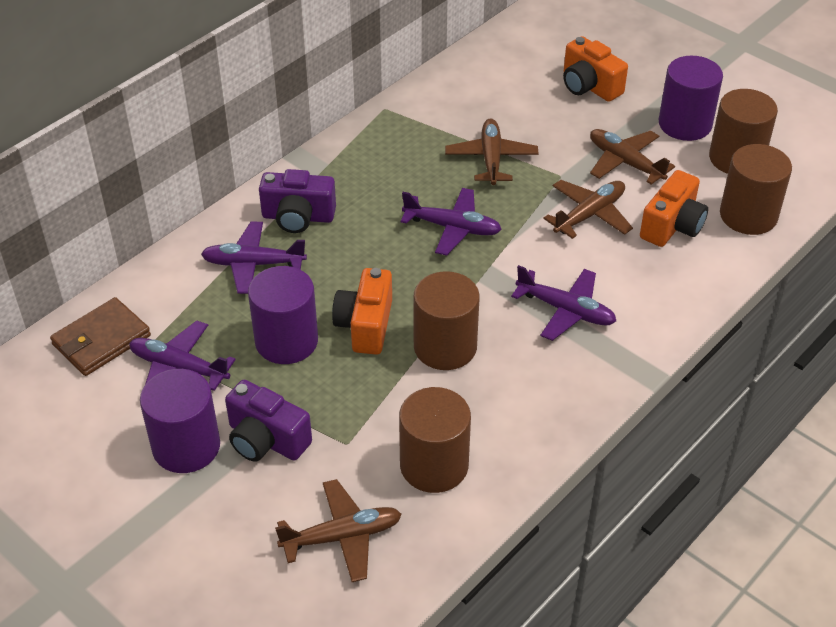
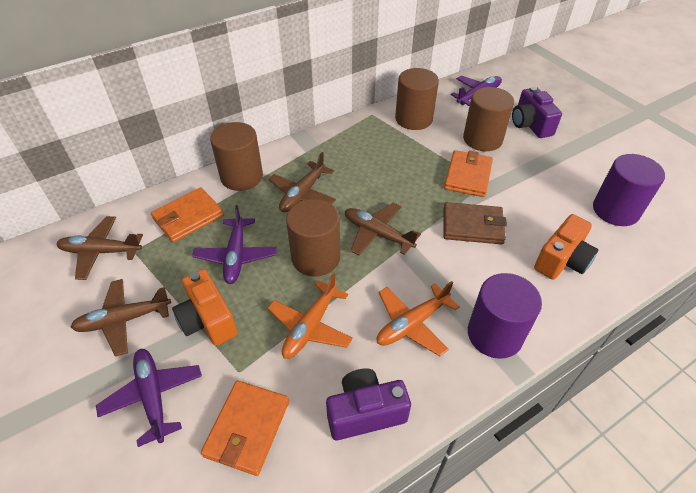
orange camera: [332,268,392,355] [563,36,628,102] [640,170,708,247] = 3 -> [172,269,237,346] [534,214,598,280] = 2
orange plane: none = 0 -> [268,273,353,359] [377,281,460,356] = 2
orange wallet: none = 0 -> [151,187,224,242] [201,381,289,476] [444,150,493,197] = 3
purple cylinder: [140,369,220,473] [248,266,318,364] [659,56,723,141] = 3 -> [468,273,542,359] [593,154,665,226] = 2
purple plane: [129,320,236,391] [201,221,307,294] [400,188,502,256] [511,265,616,341] = 4 -> [96,349,202,447] [192,205,277,284] [450,76,502,106] = 3

